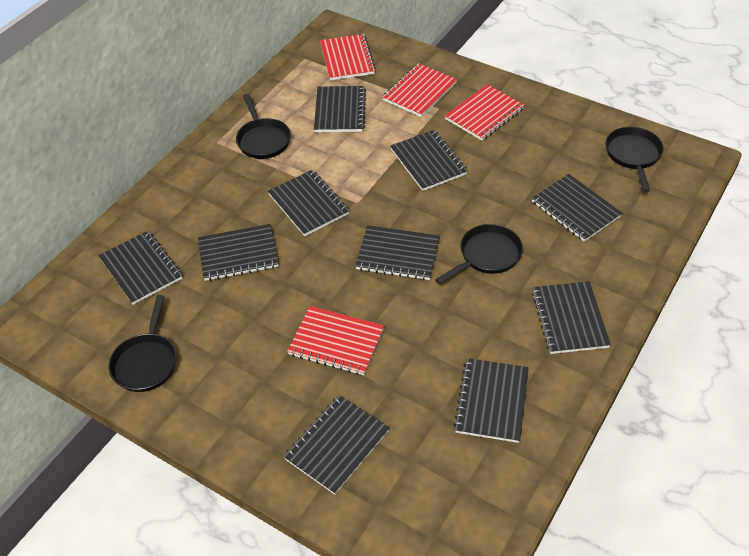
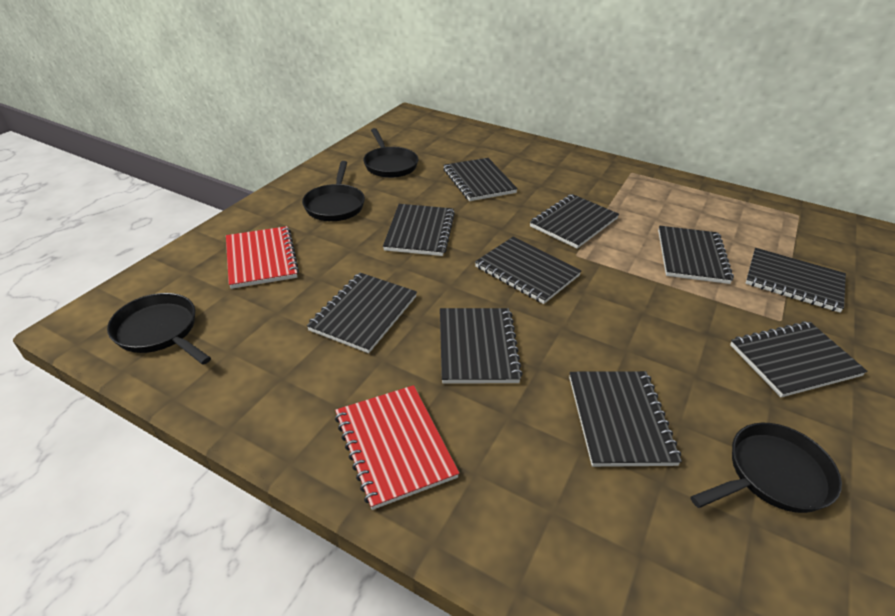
red notebook: [287,306,384,375] [320,34,376,80] [382,63,457,117] [445,84,524,141] = 4 -> [226,226,299,289] [335,385,459,510] = 2

